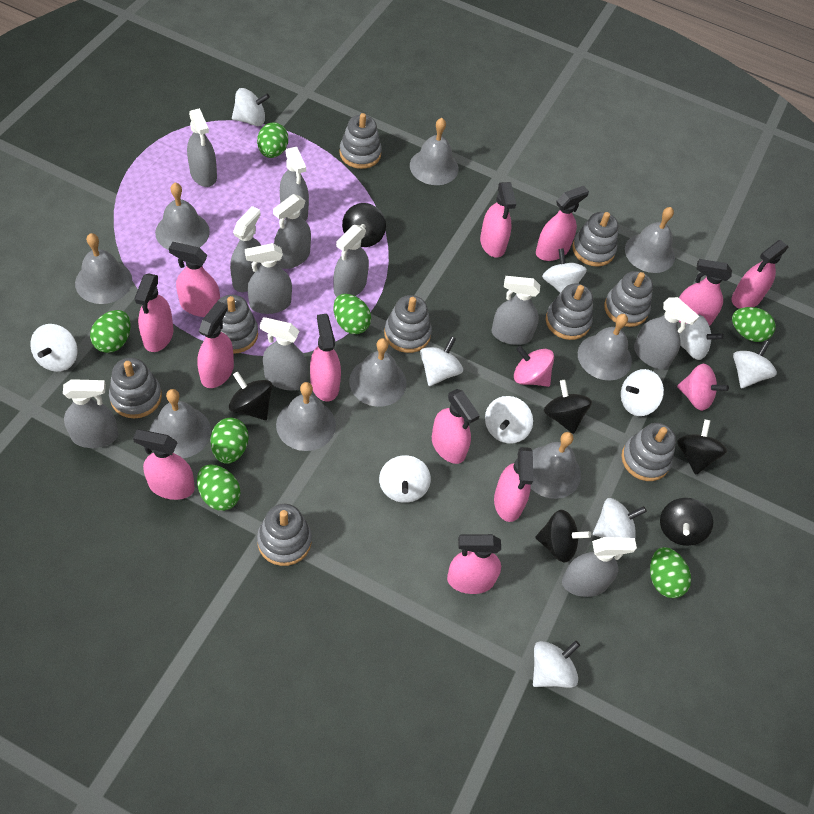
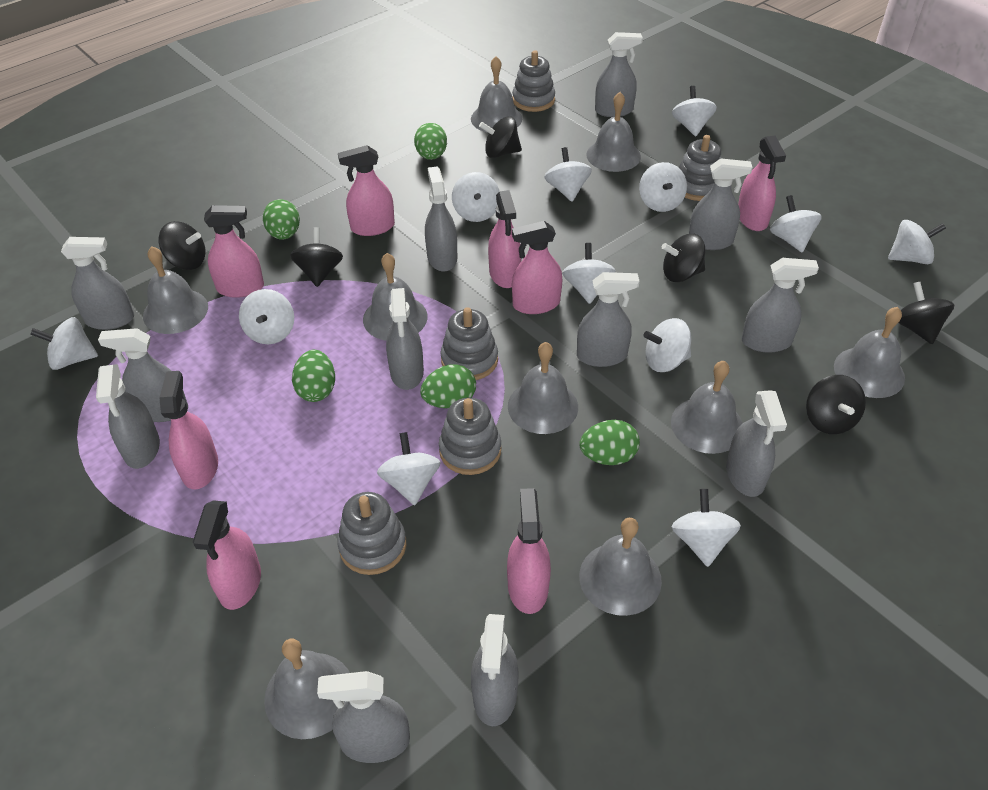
green egg: [90,310,131,353] [197,464,240,511] [211,418,249,464] [257,122,288,158] [333,294,371,334] [650,547,691,598] [732,307,776,342] = 7 -> [263,199,300,240] [292,350,335,402] [414,123,447,160] [420,364,476,408] [579,420,640,465] = 5
grey spray bottle: [63,379,119,448] [187,108,217,187] [230,206,261,292] [245,243,292,314] [260,317,308,390] [273,194,311,269] [280,147,309,221] [333,225,369,297] [492,276,540,345] [562,537,637,597] [634,297,699,369] = 11 -> [61,237,134,330] [96,364,160,469] [98,328,188,422] [317,671,410,763] [386,288,424,390] [425,166,457,272] [471,614,518,726] [577,272,639,367] [595,32,643,117] [689,158,753,250] [726,390,787,497] [742,258,819,353] = 12
grey stacking toy: [109,358,162,418] [218,295,258,354] [257,504,312,566] [339,113,382,169] [384,295,432,353] [546,284,593,340] [572,212,618,267] [604,271,653,327] [621,423,676,481] = 9 -> [337,492,406,575] [439,398,501,475] [440,307,498,380] [512,50,555,112] [679,135,722,201] = 5
pink spinning top: [514,346,554,387] [677,364,729,411] = 2 -> none = 0
pink spray bottle: [133,429,195,500] [134,273,174,352] [169,242,220,317] [197,301,234,388] [310,314,341,402] [432,389,480,464] [447,534,501,594] [480,182,516,258] [494,447,533,522] [536,186,589,261] [678,259,732,326] [732,240,788,309] = 12 -> [159,371,218,489] [193,500,261,610] [204,205,264,298] [338,145,395,236] [488,190,521,288] [507,488,551,614] [512,221,562,314] [738,136,786,231] = 8
white spinning top: [31,324,78,372] [232,88,270,126] [379,455,431,503] [420,336,463,386] [485,396,533,444] [533,640,580,688] [542,248,587,293] [593,498,647,538] [621,369,664,416] [679,314,724,360] [733,340,777,388] = 11 -> [30,317,98,370] [239,289,294,344] [377,432,440,505] [452,172,500,222] [545,147,592,202] [562,243,616,304] [639,162,687,212] [643,318,691,372] [671,489,741,567] [672,86,717,136] [770,195,822,252] [888,220,946,264] = 12

